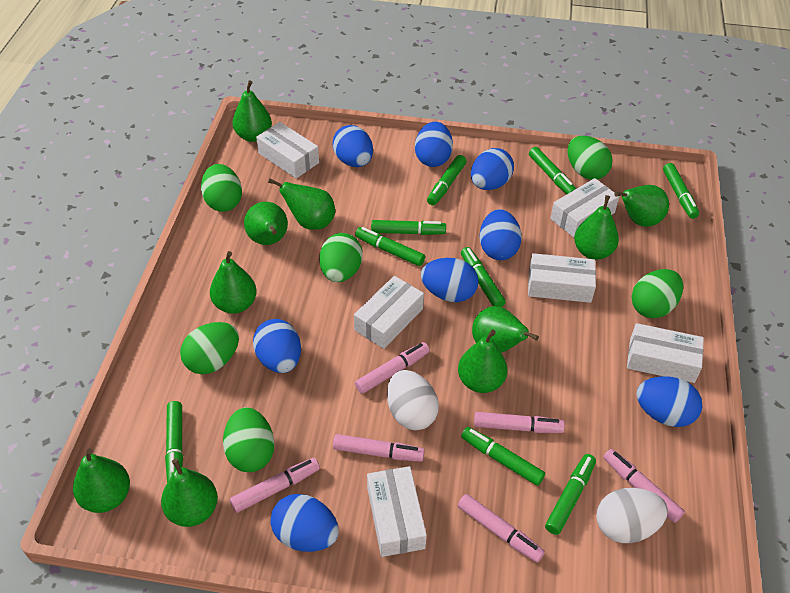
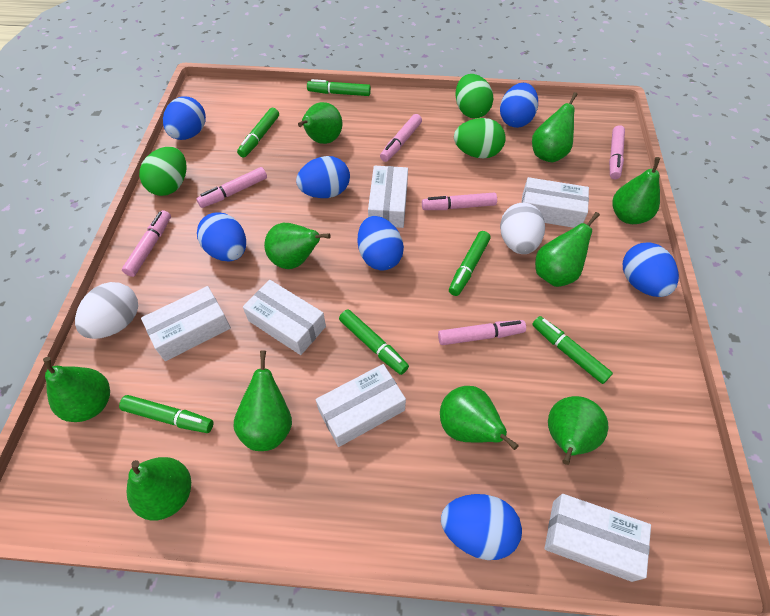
blue egg: [253,319,301,373] [270,494,339,552] [332,125,373,167] [415,122,453,167] [421,258,479,302] [471,148,514,190] [480,209,522,260] [636,376,702,427] = 8 -> [163,97,206,140] [197,212,246,262] [296,156,350,198] [358,216,404,271] [441,494,522,560] [500,83,538,128] [623,242,679,297] = 7
green egg: [180,322,239,374] [201,164,242,212] [223,407,275,472] [319,233,363,282] [568,136,613,180] [631,269,683,318] = 6 -> [139,147,187,196] [454,118,506,158] [455,74,493,118] = 3
green marker: [165,401,183,482] [355,227,425,266] [371,220,446,235] [427,155,467,205] [461,247,506,307] [461,427,545,486] [529,147,576,194] [545,454,596,535] [663,163,699,219] = 9 -> [119,395,213,433] [237,108,279,158] [307,79,371,96] [339,309,409,375] [449,231,491,296] [532,316,613,384] = 6

